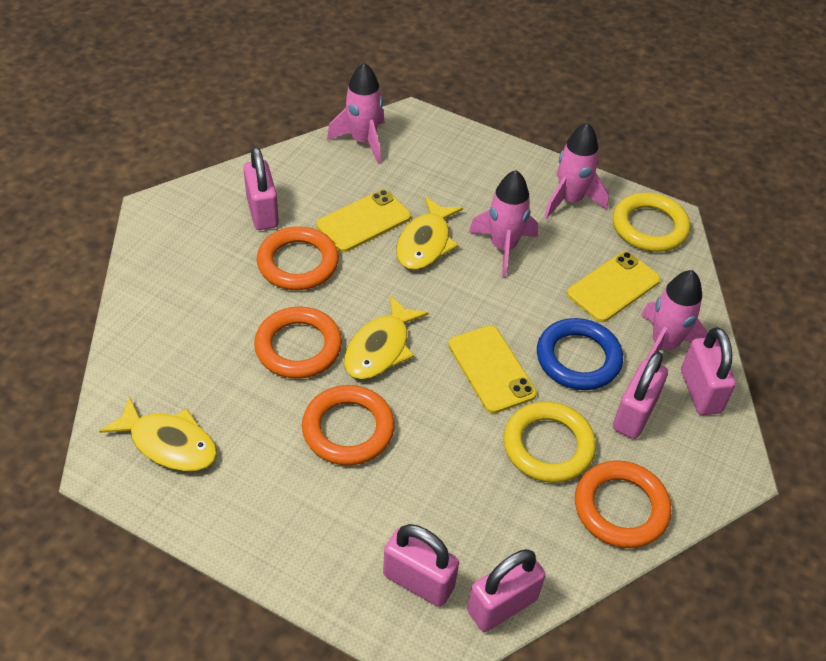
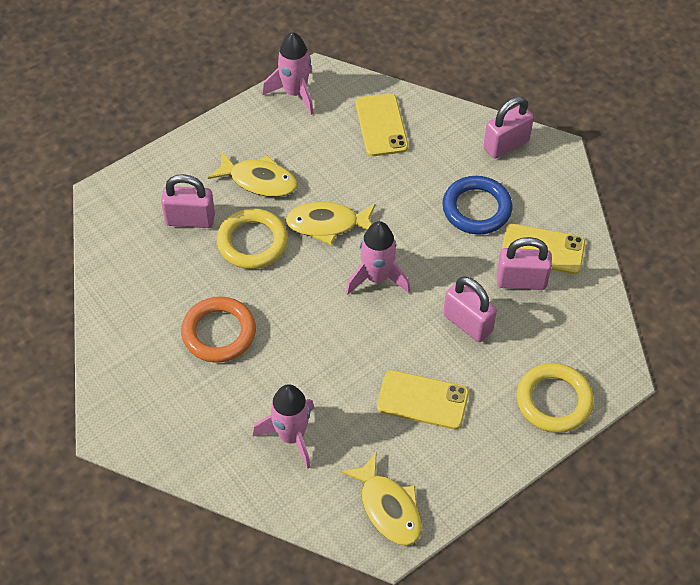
orange ring: [254,306,342,379] [257,226,339,290] [302,385,395,465] [575,460,672,548] = 4 -> [181,297,256,363] = 1
pink padlock: [243,147,279,230] [383,524,459,607] [467,549,546,632] [613,351,668,439] [681,327,736,415] = 5 -> [161,174,215,228] [443,276,497,342] [483,96,534,159] [497,237,552,290] = 4
pink rocket: [327,63,384,164] [469,170,538,277] [544,122,609,219] [641,270,708,359] = 4 -> [253,384,314,469] [262,32,314,115] [346,221,410,295] = 3

